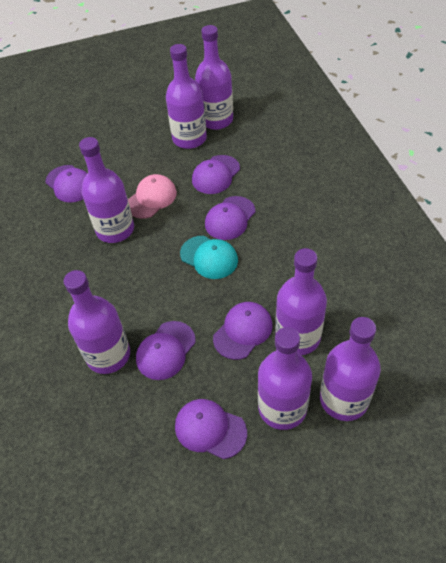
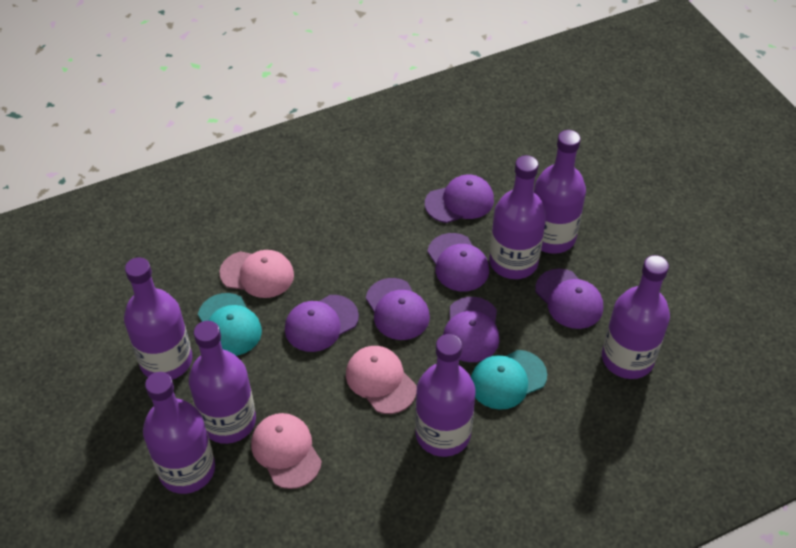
pink cap: [128,174,177,219] = 1 -> [219,250,294,298] [251,413,322,489] [346,346,417,414] = 3
turquoise cap: [180,236,238,279] = 1 -> [198,293,262,356] [471,350,547,410] = 2

